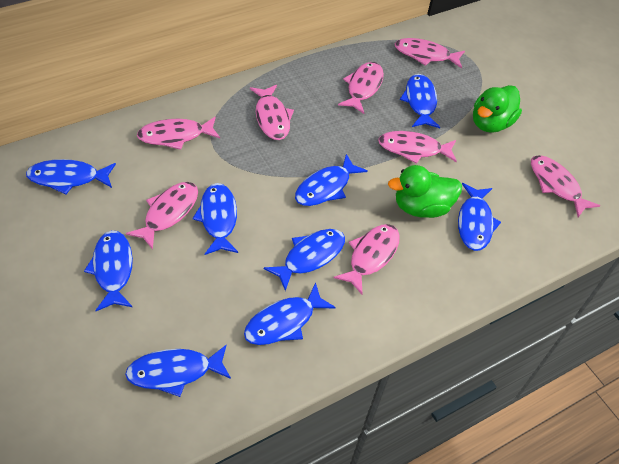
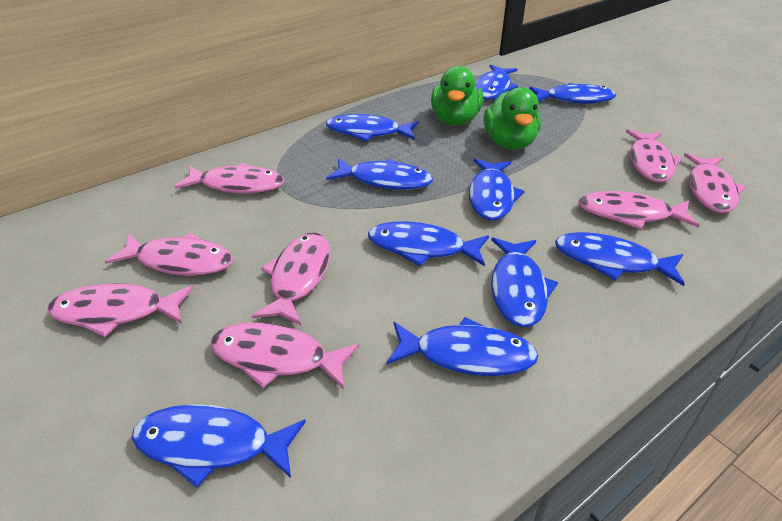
blue fish: [26,159,116,195] [84,230,133,311] [125,345,231,397] [192,183,238,255] [244,282,336,345] [264,229,345,291] [295,154,368,206] [400,74,440,128] [458,183,501,251] = 9 -> [131,404,306,488] [326,114,418,141] [326,158,433,190] [368,221,489,266] [386,317,538,376] [469,159,524,221] [475,64,518,100] [491,237,558,328] [529,83,616,104] [555,232,685,286] = 10

